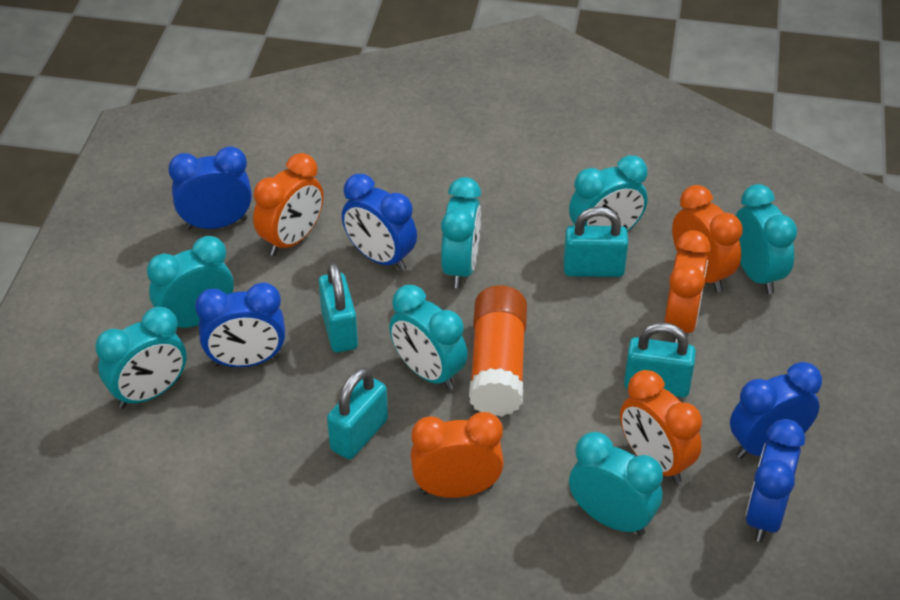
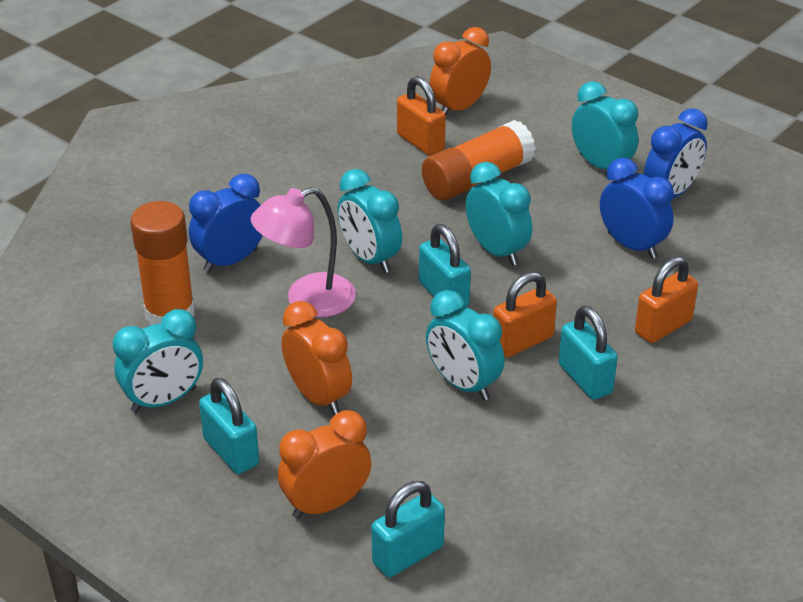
blue clock: [168,146,252,230] [195,282,285,367] [342,174,417,271] [730,362,822,459] [746,419,805,542] = 5 -> [189,174,263,273] [600,158,674,259] [644,108,708,198] = 3
orange clock: [253,153,323,256] [411,412,504,498] [620,370,702,484] [664,230,711,343] [672,185,743,292] = 5 -> [278,410,371,519] [281,301,352,415] [430,27,491,115] = 3
orange glue stick: [469,285,527,417] = 1 -> [131,201,195,325] [422,120,536,200] = 2
orange padlock: none = 0 -> [397,76,446,156] [493,272,557,358] [635,256,698,343] = 3
pink lamp: none = 0 -> [251,187,356,317] = 1
turquoise clock: [95,307,187,409] [147,236,234,328] [389,285,468,390] [441,177,481,288] [569,155,648,231] [569,432,663,536] [735,184,797,294] = 7 -> [113,309,203,413] [337,169,402,273] [426,290,505,401] [466,162,532,266] [572,81,638,169] = 5

